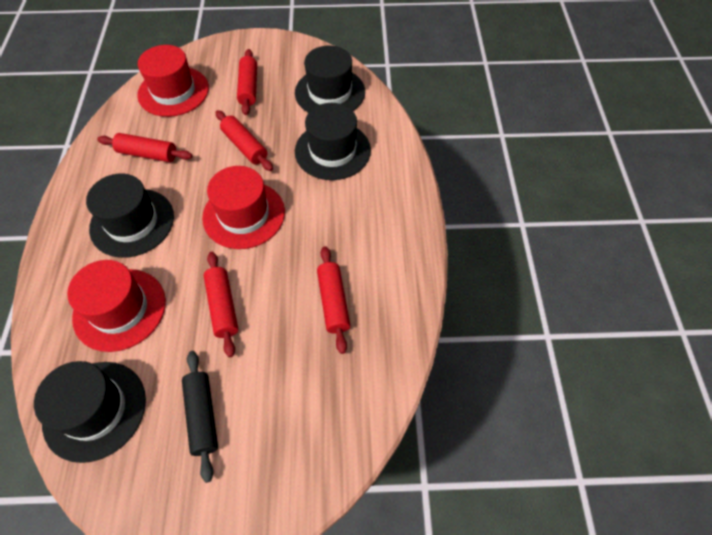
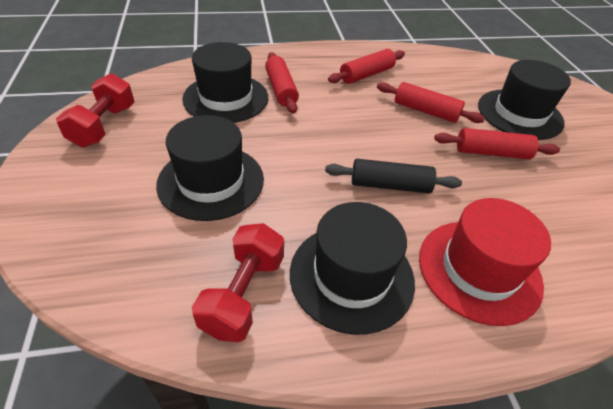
red dumbbell: none = 0 -> [56,73,135,148] [192,223,284,342] = 2
red hat: [67,260,166,352] [137,45,209,117] [202,166,285,249] = 3 -> [419,198,551,326] = 1
red rolling pin: [97,133,193,162] [203,252,238,357] [215,110,273,171] [237,49,257,115] [317,246,350,354] = 5 -> [265,52,299,114] [328,49,405,84] [377,82,485,123] [434,128,560,159] = 4

